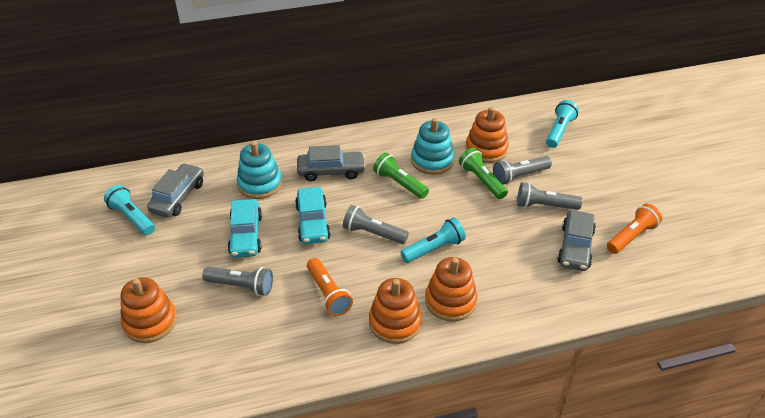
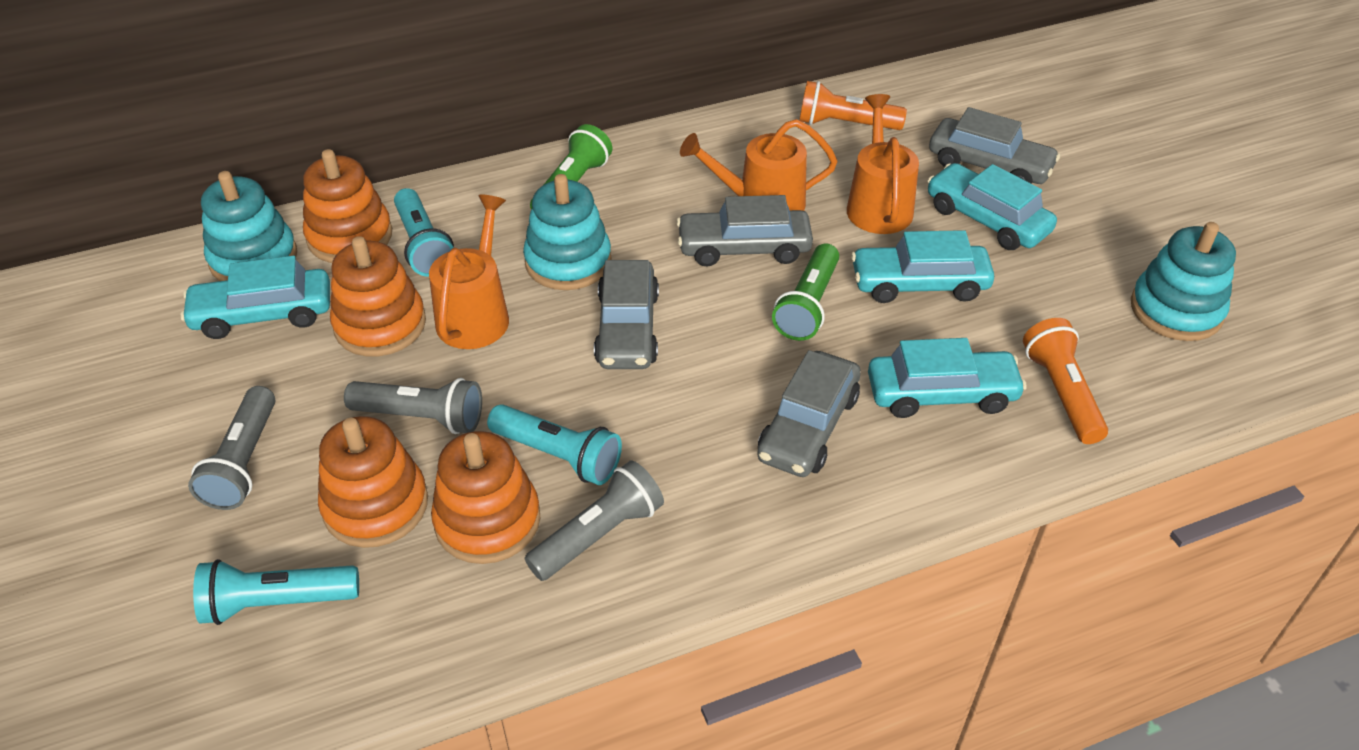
grey car: [147,163,204,218] [297,145,366,181] [557,210,596,271] = 3 -> [594,260,659,369] [676,195,813,266] [757,350,861,477] [929,107,1060,184] = 4
grey flashlight: [202,267,273,296] [343,205,409,244] [493,156,552,185] [517,182,582,210] = 4 -> [188,386,276,510] [344,378,482,434] [525,460,664,581] = 3
orange watering can: none = 0 -> [429,195,509,349] [680,119,838,211] [847,94,919,234] = 3
turquoise car: [227,199,262,258] [295,187,330,244] = 2 -> [180,256,330,339] [851,230,994,303] [868,338,1027,418] [927,163,1057,250] = 4
turquoise stacking toy: [237,141,282,199] [411,118,454,175] = 2 -> [201,171,297,281] [523,174,612,290] [1131,222,1236,341] = 3

